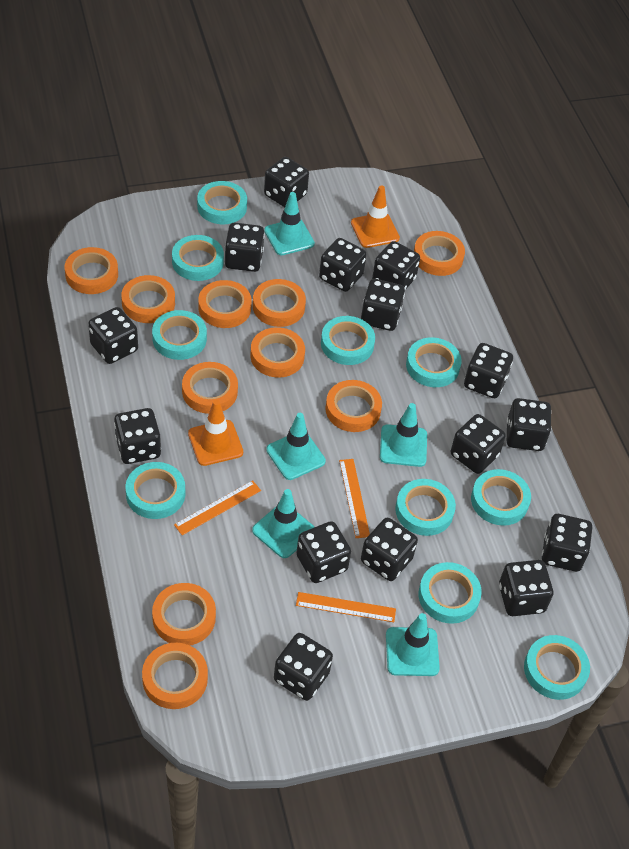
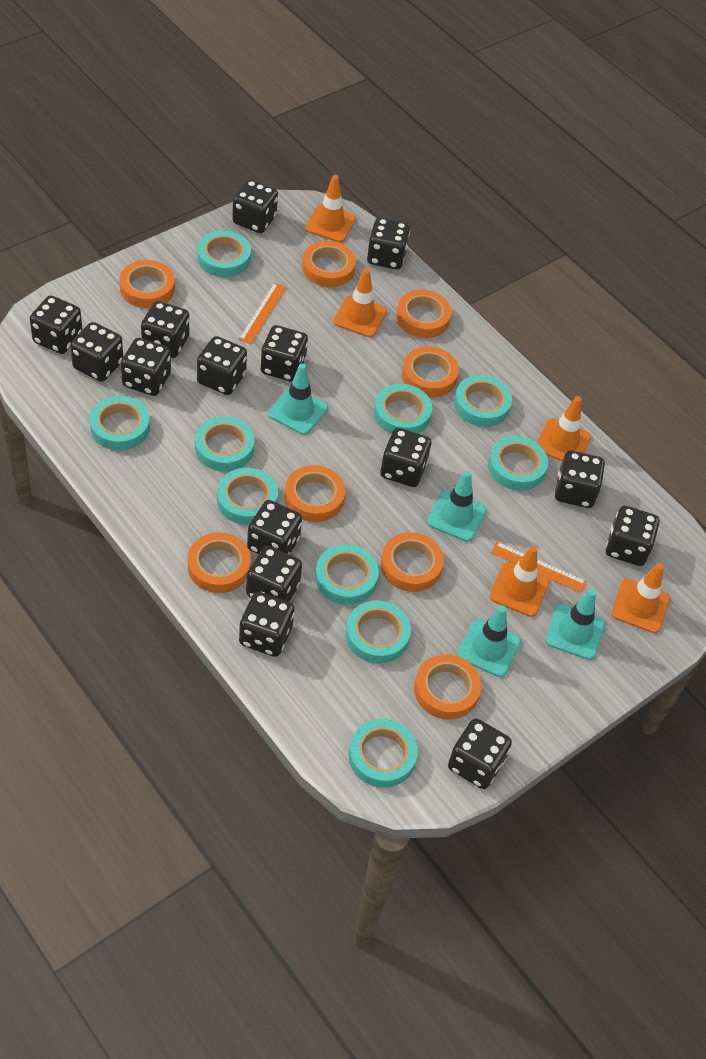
orange ruler: [174,480,261,535] [296,592,396,622] [339,459,370,538] = 3 -> [239,282,286,344] [491,542,587,593] = 2
orange tape: [65,247,118,294] [121,275,175,323] [142,643,208,709] [152,583,216,645] [182,362,238,414] [198,280,252,328] [250,327,305,378] [253,279,306,327] [325,380,382,432] [414,231,465,276] = 10 -> [119,260,175,308] [188,533,251,593] [284,465,345,522] [302,241,356,287] [381,532,444,592] [396,290,452,338] [402,346,459,397] [414,654,481,720] = 8
orange traffic cone: [188,400,243,466] [351,185,400,248] = 2 -> [305,175,356,242] [333,268,387,337] [489,546,550,617] [537,396,591,461] [611,563,670,633] = 5
turquoise traffic cone: [252,489,314,558] [264,192,315,255] [266,413,326,480] [380,403,427,467] [386,613,440,676] = 5 -> [268,363,328,435] [427,471,486,542] [457,605,521,677] [545,589,605,660] = 4

